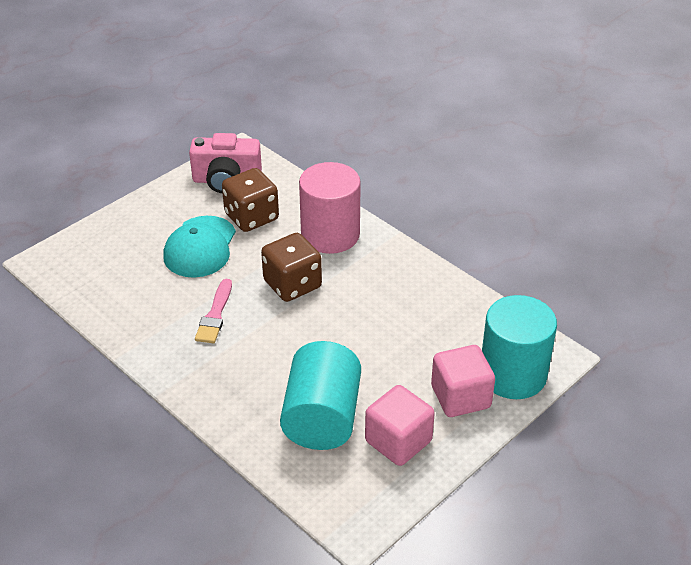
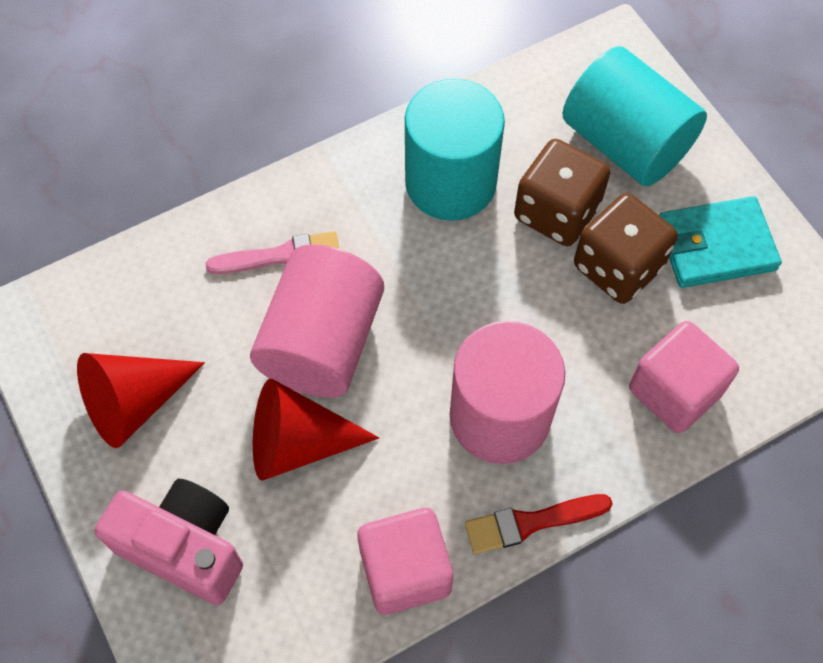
pink cylinder: [299,162,361,254] = 1 -> [250,244,384,398] [450,321,565,464] = 2
red brush: none = 0 -> [465,494,613,554] = 1
red cone: none = 0 -> [77,353,205,448] [253,379,379,481] = 2
turquoise cap: [163,216,236,278] = 1 -> none = 0
turquoise wallet: none = 0 -> [659,196,782,288] = 1

